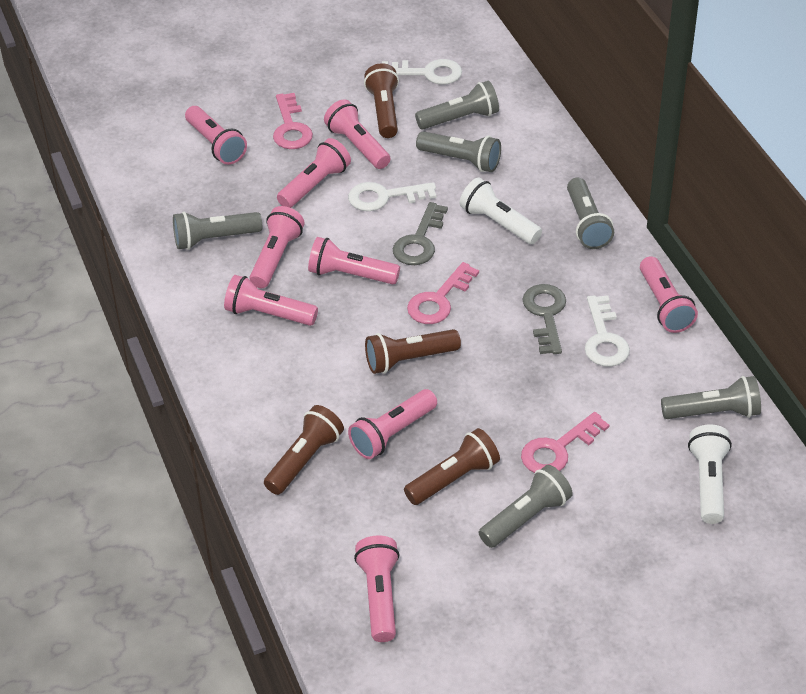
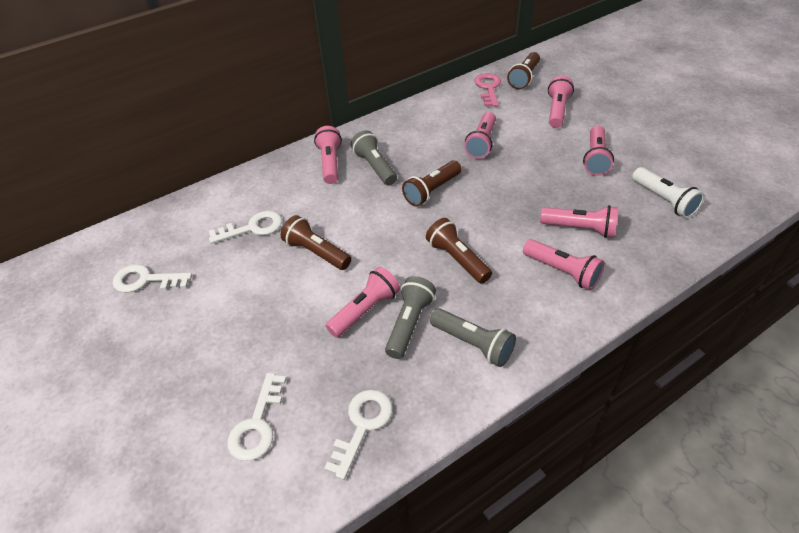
grey flashlight: [173,212,262,250] [415,81,499,130] [416,131,501,172] [479,465,573,548] [567,178,614,249] [661,376,761,419] = 6 -> [351,130,397,186] [385,276,436,359] [430,308,516,367] = 3
grey key: [393,202,448,265] [522,284,566,354] = 2 -> none = 0
pink flashlight: [185,106,247,165] [224,275,318,326] [249,206,304,288] [277,138,351,208] [308,237,400,284] [324,100,390,169] [348,389,437,459] [354,535,400,642] [640,256,698,333] = 9 -> [314,126,342,184] [326,267,400,338] [464,112,496,159] [523,239,604,290] [540,205,618,238] [548,76,574,128] [583,126,614,176] = 7
pink key: [273,93,313,149] [407,262,479,324] [521,412,609,473] = 3 -> [474,73,501,107] = 1
white flashlight: [460,178,542,244] [688,425,732,524] = 2 -> [632,167,704,218] = 1
white key: [348,182,436,211] [382,59,462,84] [585,295,630,366] = 3 -> [112,264,192,293] [209,211,282,244] [227,373,287,461] [324,390,392,480] = 4

